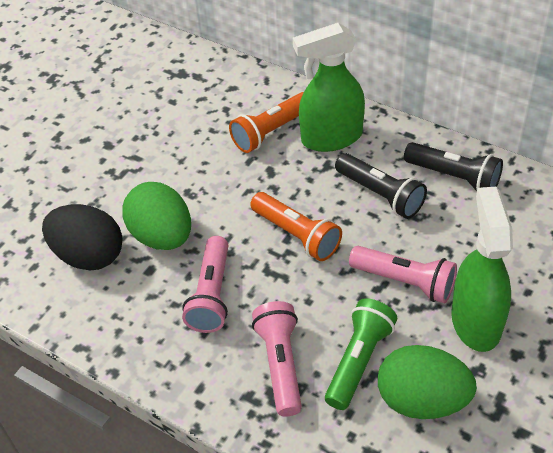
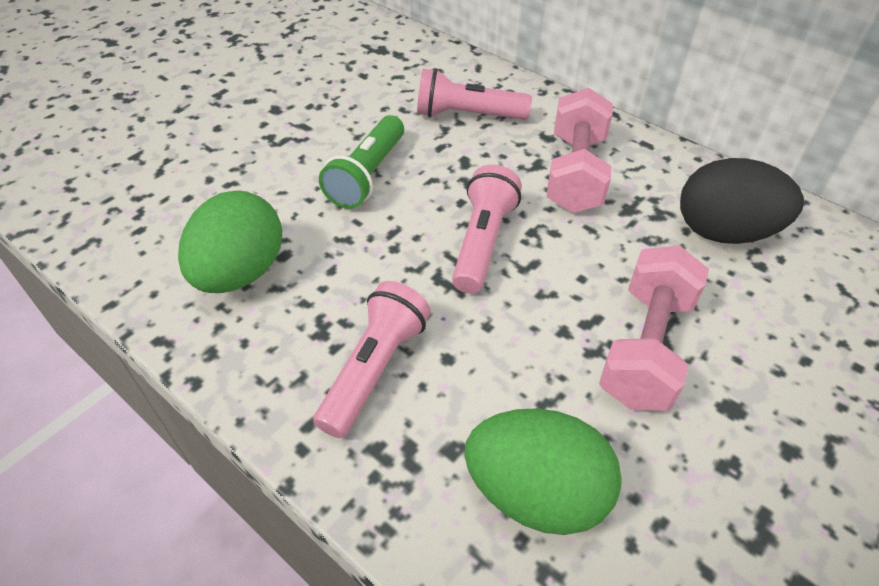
black flashlight: [335,153,427,219] [404,142,503,191] = 2 -> none = 0
green spray bottle: [293,23,365,152] [451,187,513,352] = 2 -> none = 0
orange flashlight: [229,92,304,153] [250,192,342,261] = 2 -> none = 0
pink dumbbell: none = 0 -> [546,87,613,213] [599,245,709,411] = 2

